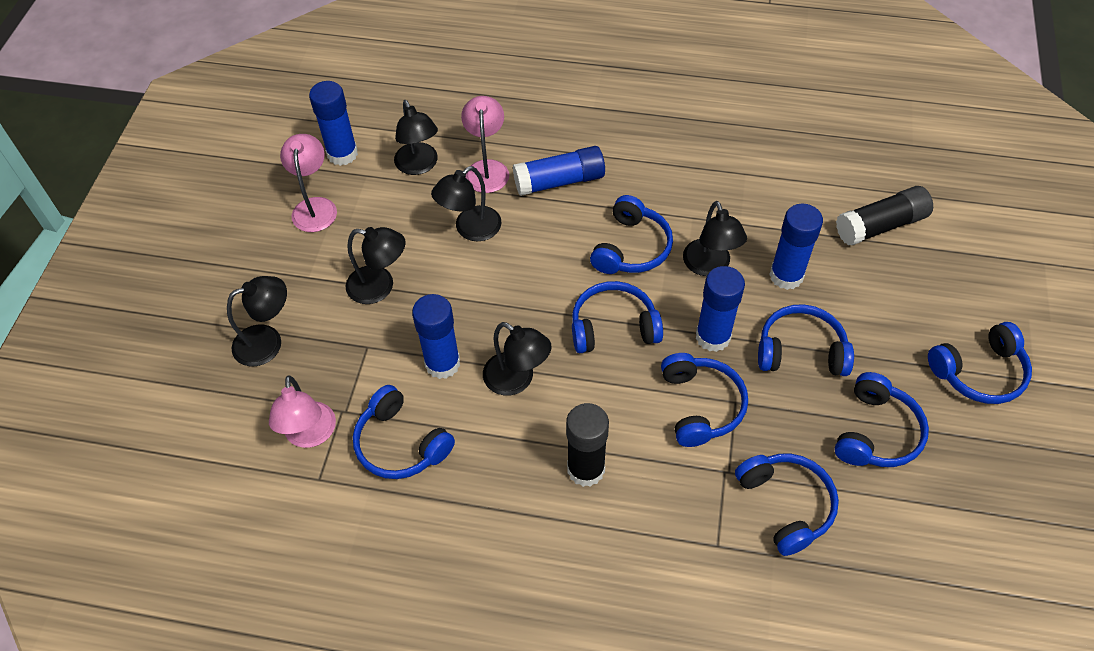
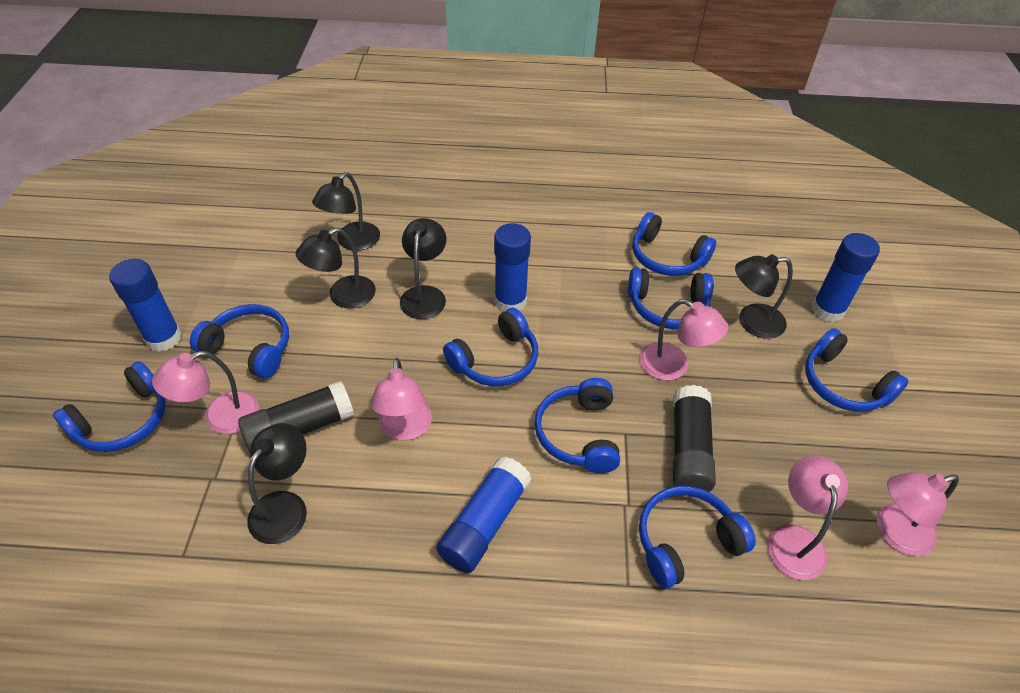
black lamp: [227,276,287,366] [346,227,405,304] [394,100,438,175] [431,166,502,241] [483,322,552,396] [683,201,747,276] = 6 -> [247,423,307,544] [296,228,376,309] [312,172,380,251] [400,218,446,319] [735,254,793,339] = 5
blue glue stick: [309,81,358,166] [412,294,460,379] [513,146,605,196] [696,266,745,352] [769,203,823,290] = 5 -> [109,259,182,352] [436,457,532,573] [494,223,531,311] [811,233,880,322] = 4
pink lamp: [269,376,336,448] [280,134,337,232] [461,96,509,193] = 3 -> [152,351,260,434] [371,358,432,440] [639,299,728,380] [767,455,848,580] [877,472,959,556] = 5

